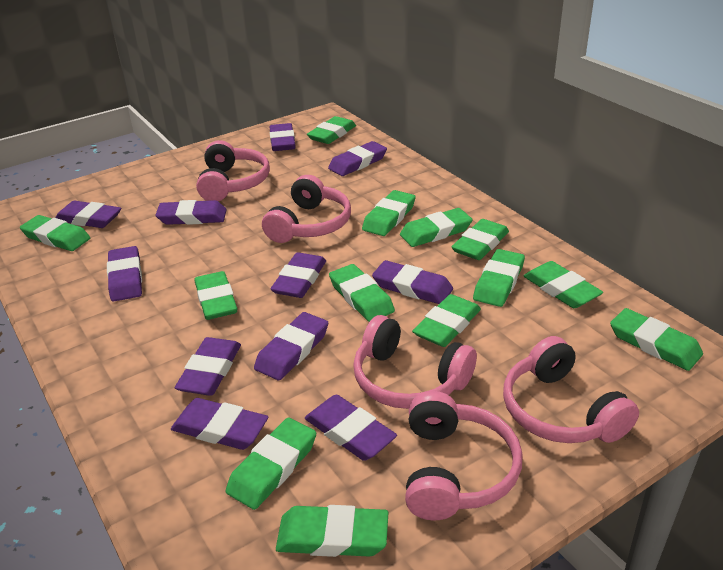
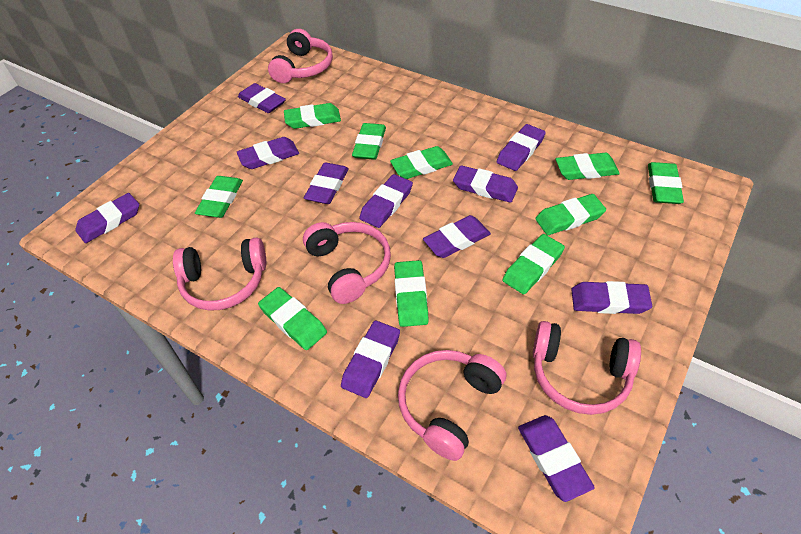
green eraser: [20,215,90,251] [194,271,237,320] [226,418,316,510] [276,505,388,557] [307,116,356,144] [329,264,395,322] [362,190,416,236] [400,208,473,247] [412,294,481,347] [451,219,509,260] [473,249,525,307] [524,261,603,308] [610,308,703,371] = 13 -> [195,176,243,218] [258,287,327,350] [284,103,341,129] [352,123,386,160] [390,146,453,179] [394,260,429,327] [502,234,565,294] [535,194,606,235] [556,153,620,180] [648,162,684,204] = 10

